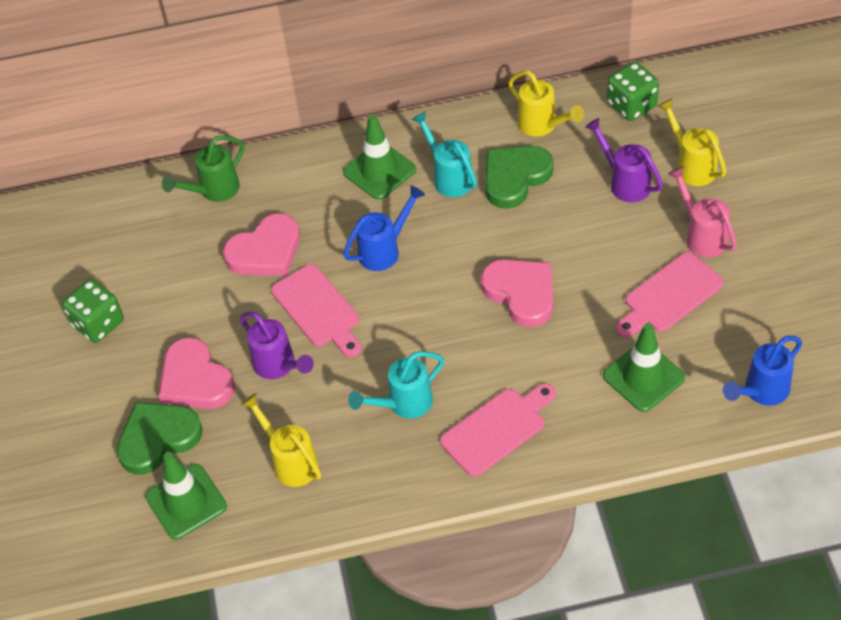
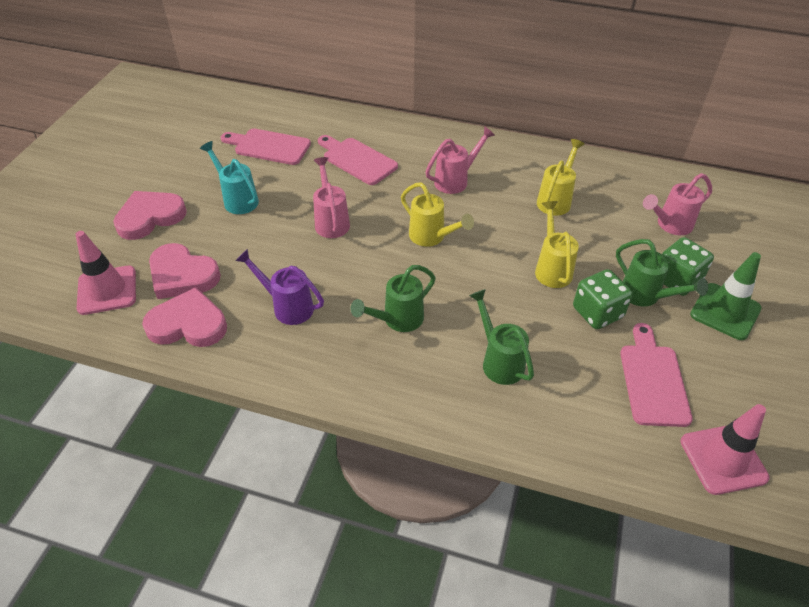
blue watering can: [343,185,425,271] [723,336,802,405] = 2 -> none = 0
green heart: [116,402,203,475] [485,146,553,209] = 2 -> none = 0
green traffic cone: [145,452,227,540] [343,114,416,200] [603,323,685,412] = 3 -> [690,252,762,340] = 1
green watering can: [162,135,244,202] = 1 -> [350,265,436,332] [469,289,534,385] [616,239,708,306] = 3
pink traffic cone: none = 0 -> [75,231,136,315] [681,404,770,495] = 2
pink watering can: [668,166,737,258] = 1 -> [313,157,350,238] [425,126,495,194] [643,173,712,235] = 3
purple watering can: [240,311,314,379] [585,118,663,202] = 2 -> [235,249,324,325] = 1
turquoise watering can: [348,351,444,419] [411,111,477,197] = 2 -> [200,141,259,214] = 1

